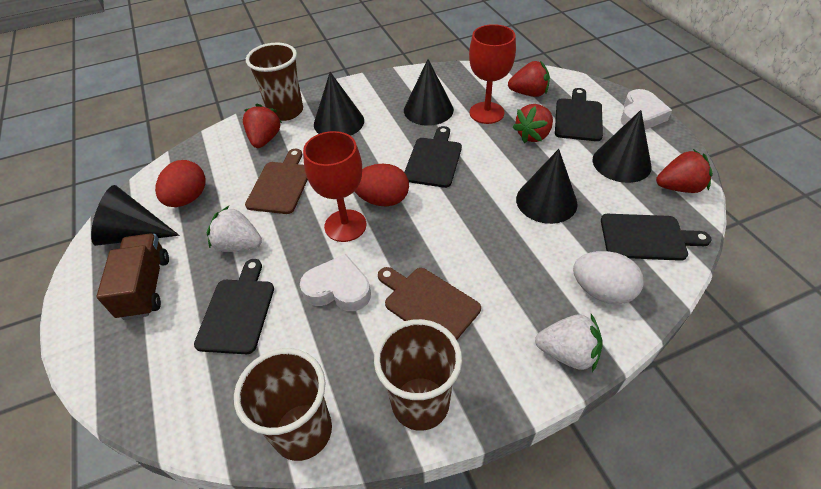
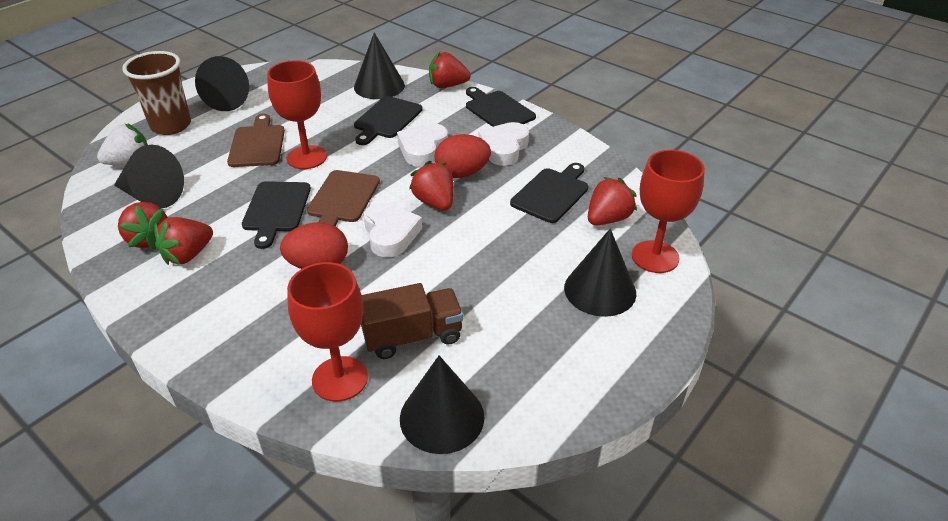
brown cup: [234,348,332,461] [246,43,303,121] [374,319,462,431] = 3 -> [122,51,191,135] = 1
red goblet: [303,131,367,242] [469,24,516,124] = 2 -> [267,60,327,169] [287,262,368,402] [632,150,705,273] = 3
red strawberry: [243,104,282,148] [508,61,550,97] [512,104,553,143] [656,149,713,193] = 4 -> [118,202,168,250] [154,217,213,265] [409,161,454,210] [429,52,471,88] [588,177,637,225] = 5
white egg: [573,251,644,304] = 1 -> none = 0
white heart: [300,254,371,311] [621,89,672,130] = 2 -> [364,202,422,258] [397,123,448,167] [478,122,529,166] = 3
white strawberry: [207,206,262,252] [535,314,603,372] = 2 -> [97,123,148,165] = 1

